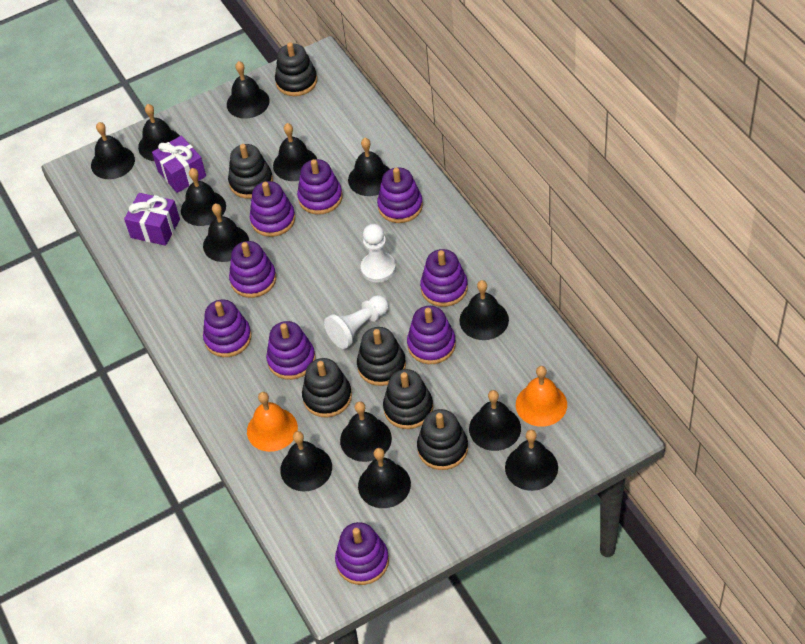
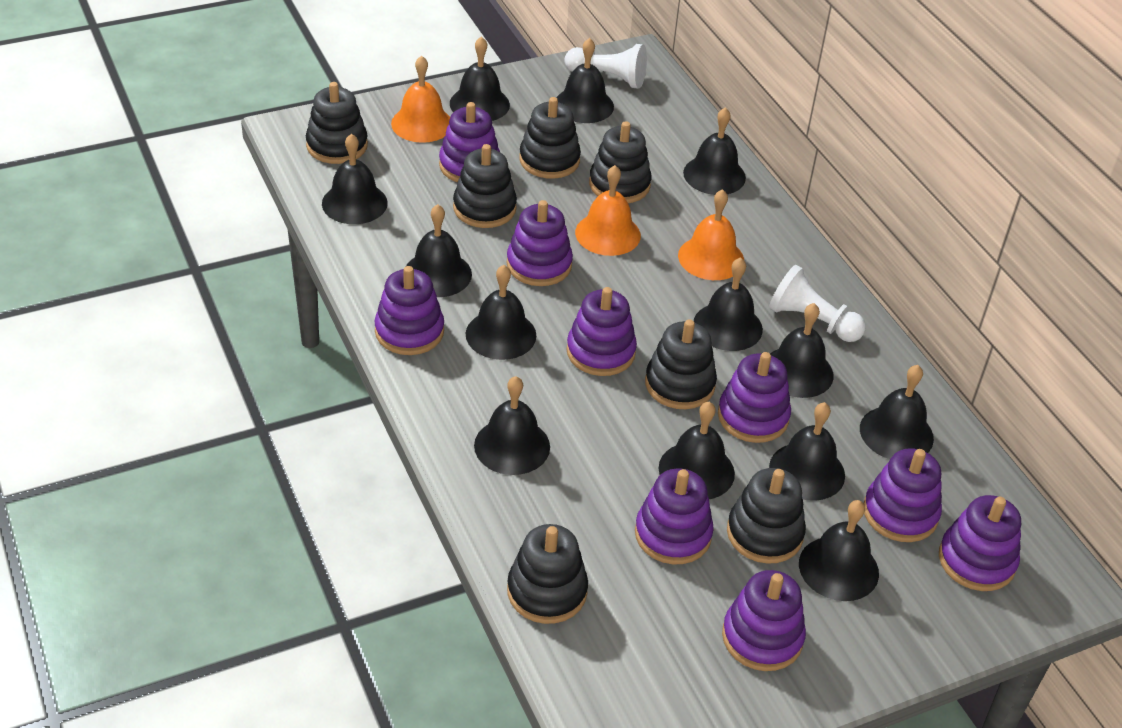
black stacking toy: [228,144,273,199] [275,42,317,96] [302,358,352,418] [357,327,406,386] [383,369,433,429] [417,409,468,470] = 6 -> [306,82,368,164] [453,144,517,228] [507,524,588,624] [519,97,581,179] [589,121,652,203] [645,319,717,409] [727,468,806,564] = 7
orange bell: [247,392,298,452] [516,366,567,427] = 2 -> [391,55,450,143] [575,165,641,256] [678,189,744,280] = 3
purple gift: [124,193,180,246] [152,136,206,193] = 2 -> none = 0

